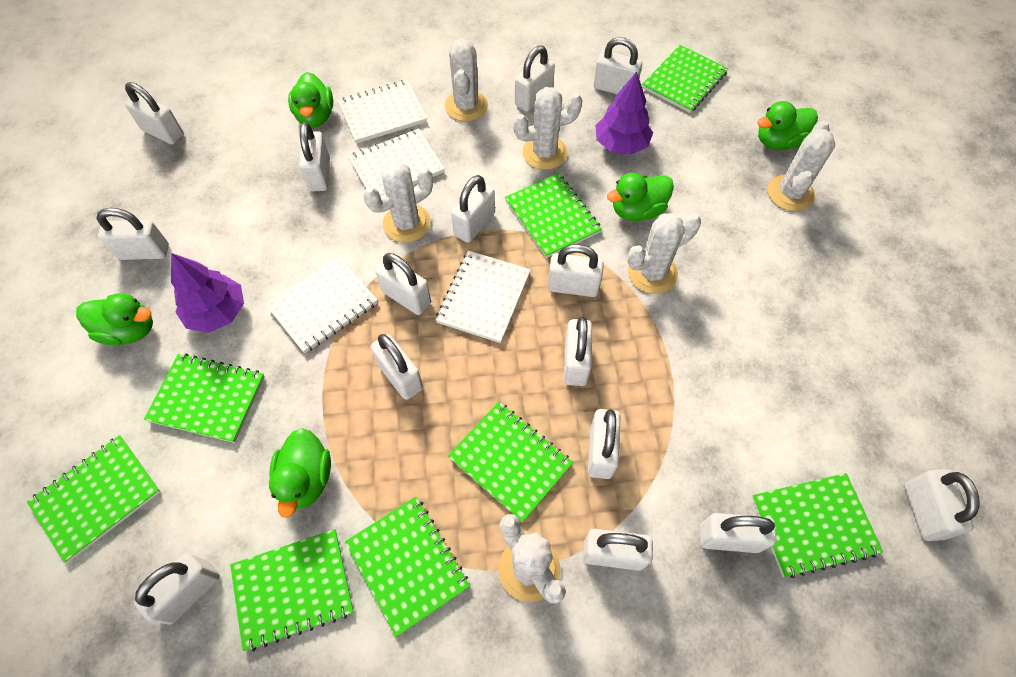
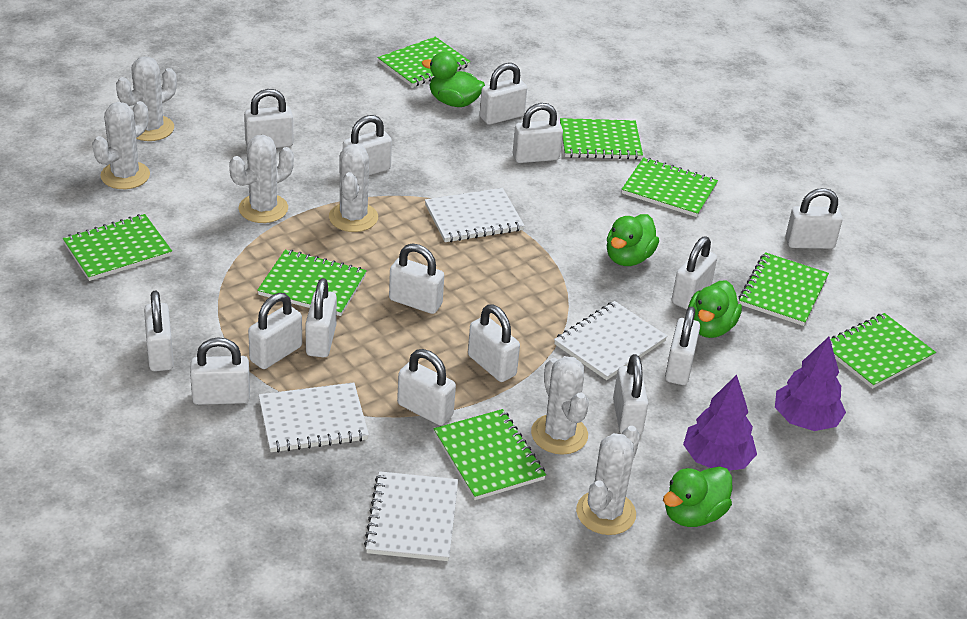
green duck: [76,293,153,345] [269,428,331,518] [288,72,333,127] [607,173,674,221] [757,101,818,150] = 5 -> [422,52,485,107] [607,214,659,266] [663,466,732,527] [688,280,742,338] = 4

